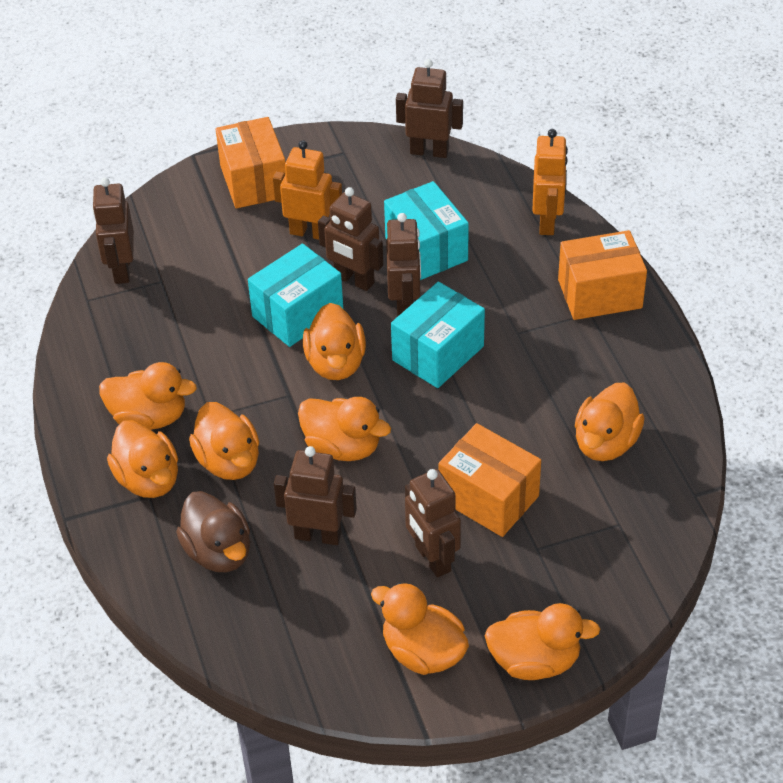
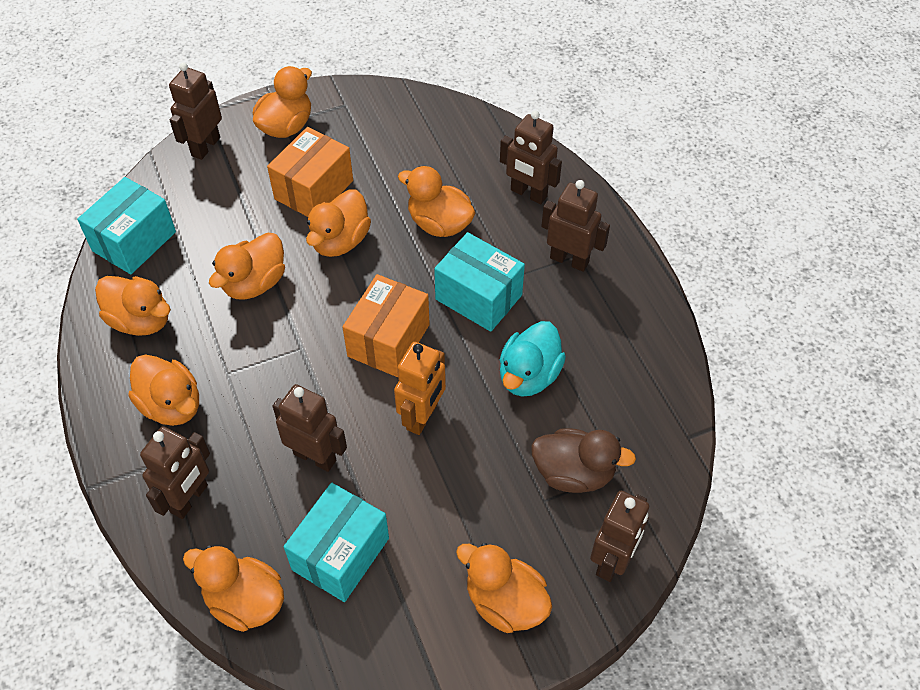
orange box: [216,117,286,209] [439,423,541,537] [558,230,647,320] = 3 -> [267,127,353,217] [343,274,430,377] = 2
orange robot: [273,140,342,240] [532,129,568,235] = 2 -> [394,342,446,435] = 1
turquoise duck: none = 0 -> [500,321,566,397] = 1

